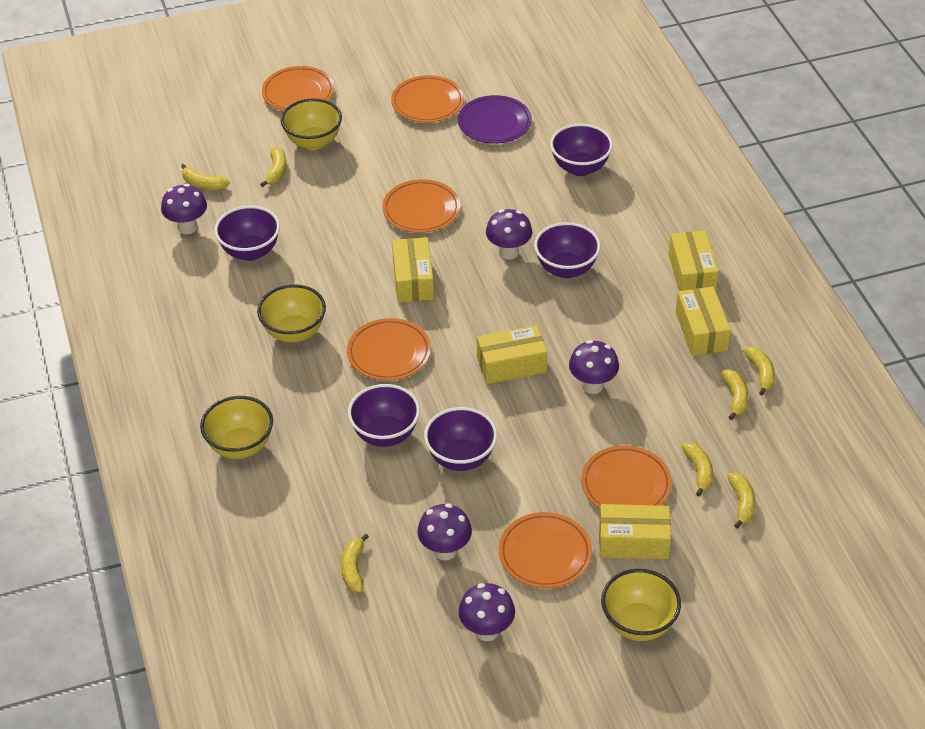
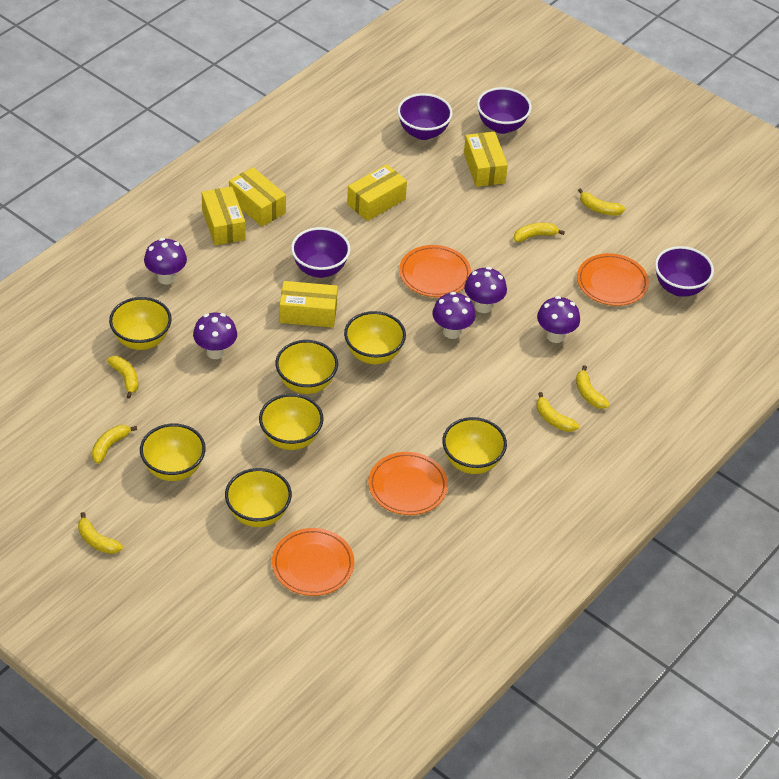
orange plate: [262,66,334,111] [347,318,431,380] [382,179,460,233] [391,75,464,122] [499,512,592,588] [581,445,672,509] = 6 -> [272,528,354,596] [368,452,448,515] [399,245,471,297] [577,253,649,306] = 4
purple bowl: [214,205,280,261] [348,384,420,447] [424,407,497,471] [534,222,601,278] [550,123,613,176] = 5 -> [291,227,351,278] [397,93,453,140] [477,87,532,134] [655,246,714,297] = 4
purple plate: [458,95,532,144] = 1 -> none = 0
yellow bowl: [200,396,273,459] [257,284,326,343] [281,98,342,150] [601,569,681,641] = 4 -> [109,297,172,350] [140,423,206,481] [225,468,292,527] [259,394,324,450] [275,340,338,394] [344,311,406,364] [442,417,507,474] = 7

